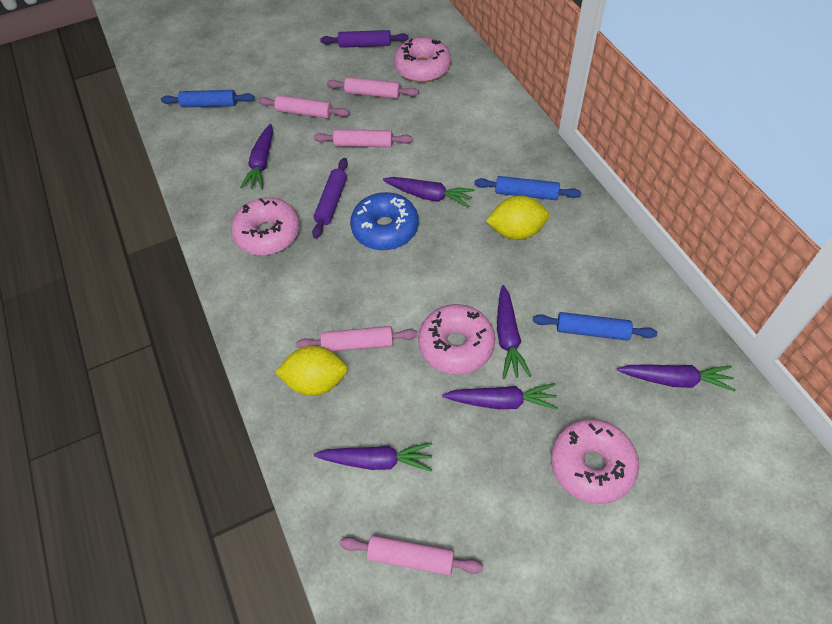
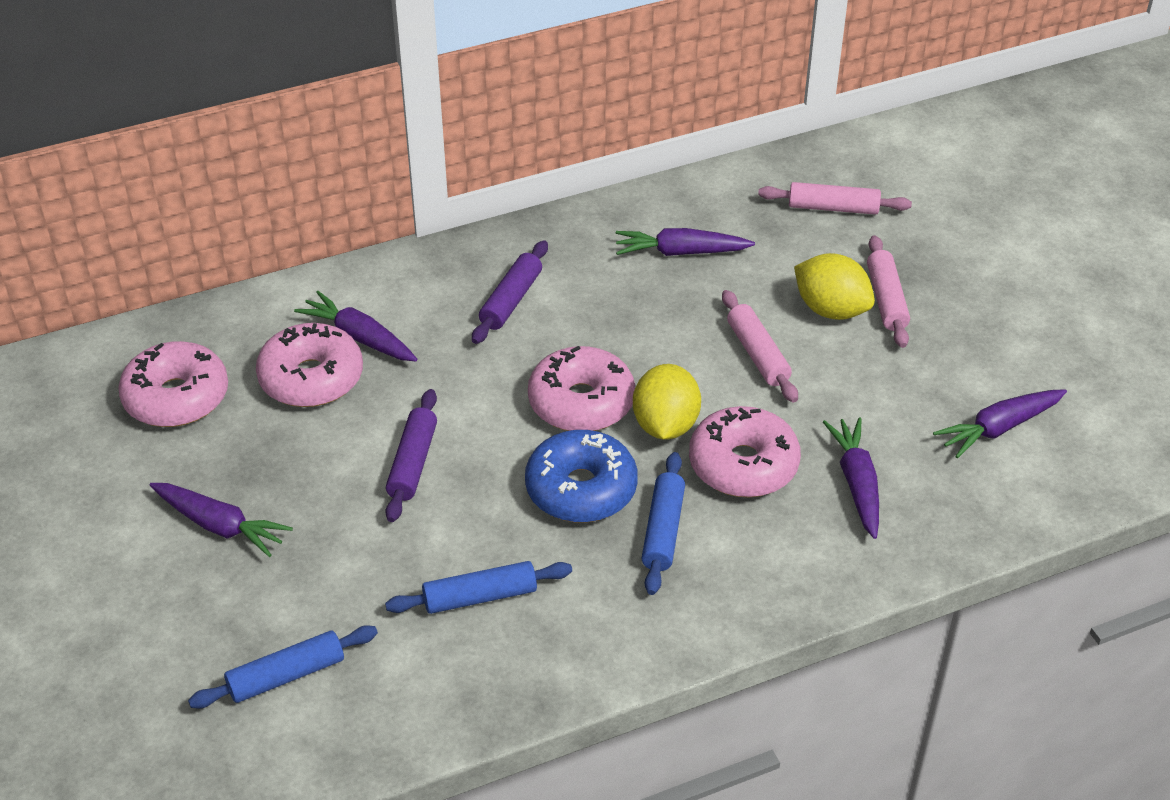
pink rolling pin: [258,95,349,119] [296,326,417,352] [314,129,413,147] [327,77,419,99] [340,535,483,575] = 5 -> [722,290,798,403] [758,182,912,215] [867,235,910,348] = 3
purple carrot: [240,124,273,189] [314,442,432,472] [383,177,475,207] [442,383,558,410] [497,285,531,379] [617,365,736,392] = 6 -> [149,483,293,557] [294,291,417,361] [616,228,755,256] [823,417,879,539] [933,389,1067,458] = 5

